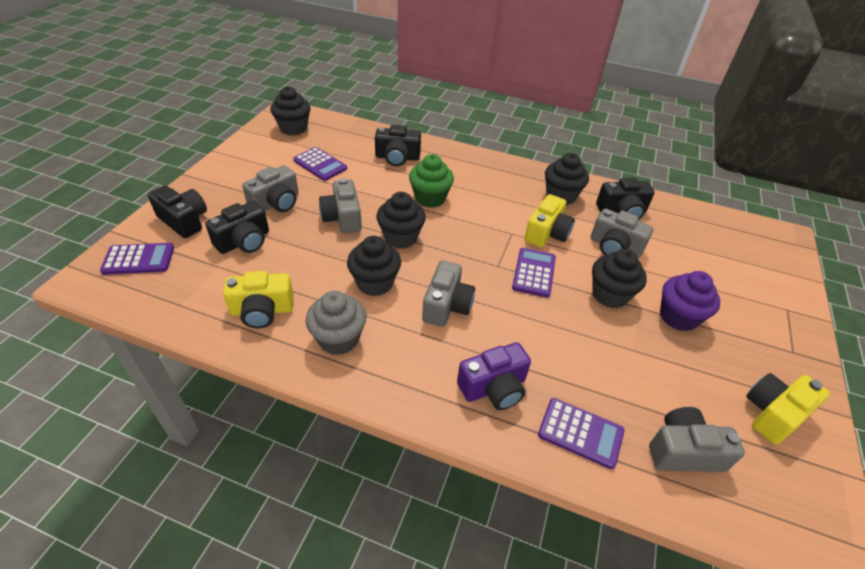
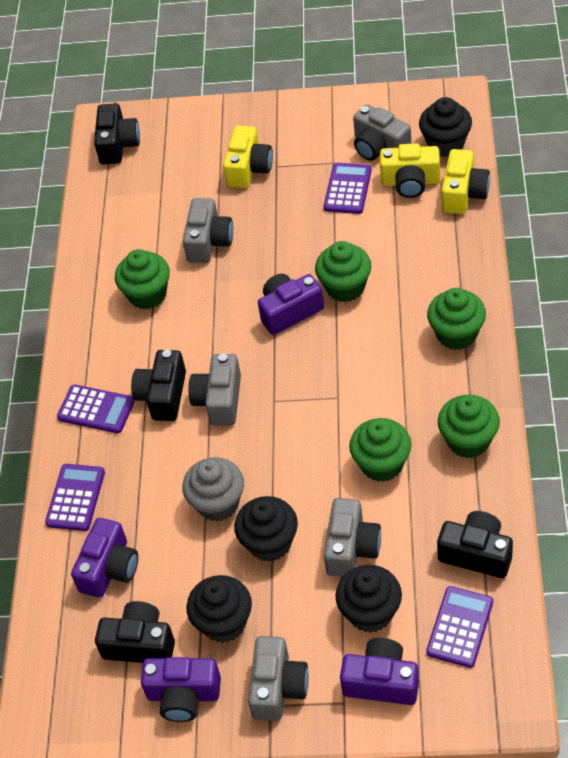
black cupcake: [271,86,311,135] [347,236,401,296] [376,192,426,249] [545,153,589,205] [592,249,647,308] = 5 -> [186,575,252,643] [234,496,298,562] [335,565,402,633] [419,97,472,157] = 4
green cupcake: [409,154,454,208] = 1 -> [115,249,170,309] [315,241,372,302] [349,418,411,482] [427,288,486,350] [438,395,500,458] = 5
purple camera: [457,342,531,410] = 1 -> [71,518,138,598] [141,657,221,722] [258,274,324,335] [340,638,419,705] = 4
purple cupcake: [660,271,720,331] = 1 -> none = 0

